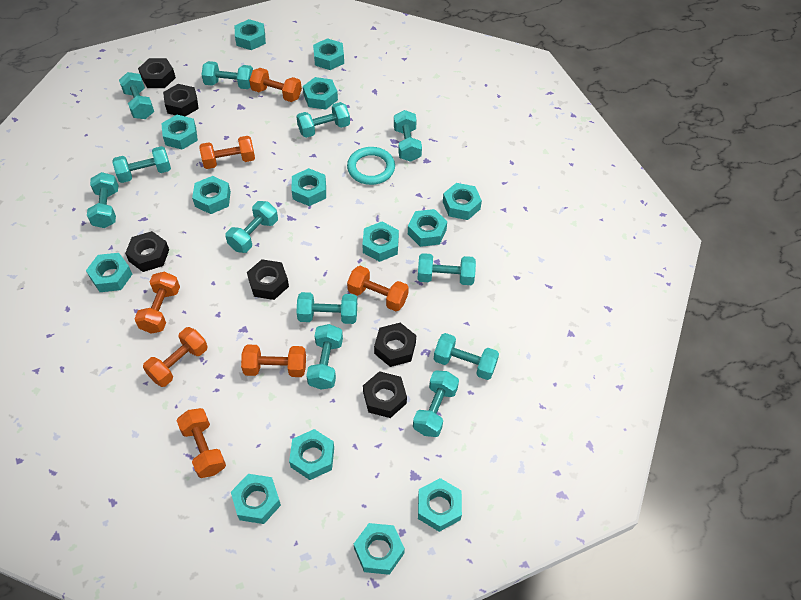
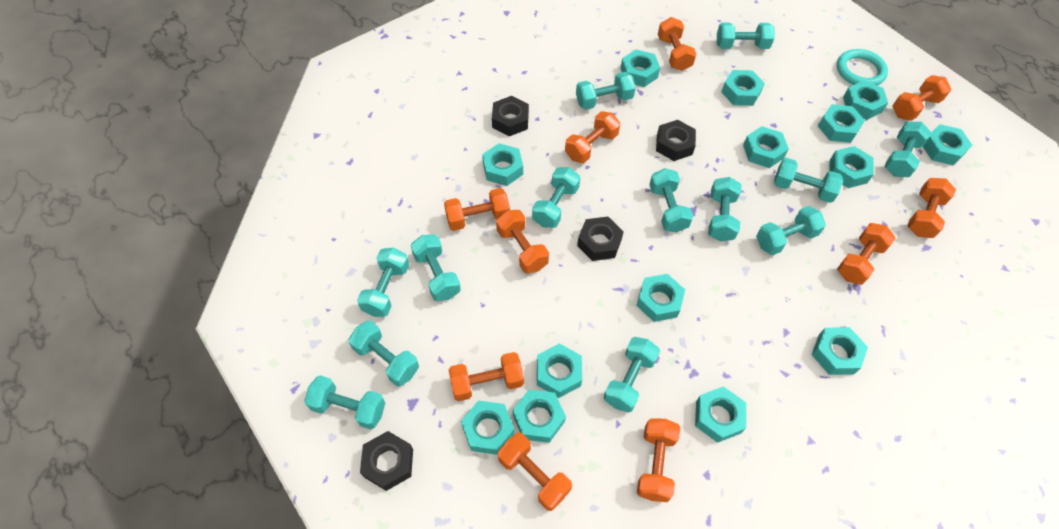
black nut: [125,231,169,272] [138,58,176,88] [163,84,199,116] [247,259,289,300] [363,371,407,418] [374,323,416,367] = 6 -> [360,431,413,491] [492,96,529,136] [577,217,624,261] [656,120,696,161] = 4
orange dumbbell: [134,272,180,333] [143,327,208,387] [176,408,226,478] [199,136,255,169] [241,345,306,377] [249,68,302,102] [347,266,409,311] = 7 -> [444,188,510,231] [448,352,524,401] [496,210,549,273] [498,432,572,511] [565,111,620,163] [637,418,680,502] [658,17,696,71] [837,223,896,285] [892,75,951,121] [907,178,956,238] = 10
turquoise dumbbell: [87,172,118,228] [113,146,171,183] [119,72,154,119] [201,61,253,89] [225,201,278,253] [296,102,350,138] [296,292,357,324] [306,324,343,390] [394,110,422,162] [413,371,459,437] [417,253,476,285] [434,333,499,380] = 12 -> [304,375,385,429] [348,321,419,386] [357,248,409,317] [411,235,461,301] [532,167,580,228] [576,72,636,110] [604,337,660,413] [649,168,693,233] [708,177,741,242] [717,23,775,49] [756,206,826,255] [774,158,843,203] [885,122,931,177] = 13

